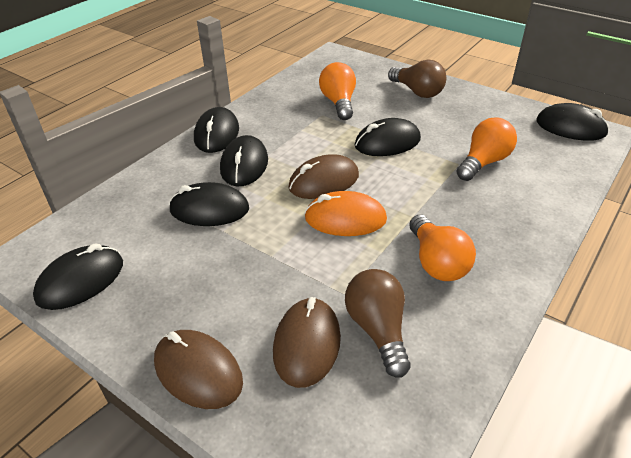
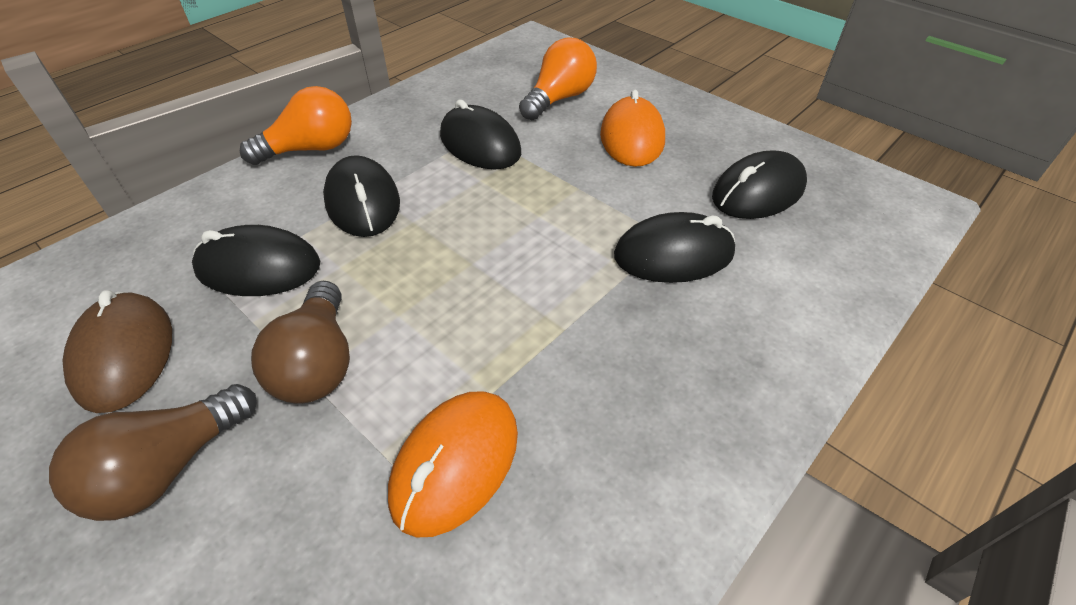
black mouse: [33,243,123,310] [169,182,249,226] [194,107,239,153] [220,135,268,187] [355,118,421,156] [536,103,609,141] = 6 -> [192,225,320,296] [323,155,400,237] [440,99,521,169] [614,212,735,283] [712,150,807,219] = 5
brown mouse: [154,330,243,409] [273,297,341,388] [288,154,359,199] = 3 -> [62,290,172,413] = 1
orange light bulb: [319,62,356,120] [409,215,476,281] [456,117,517,181] = 3 -> [240,86,352,165] [519,38,597,120] = 2
orange mouse: [304,191,387,236] = 1 -> [388,391,518,538] [600,90,665,167] = 2

